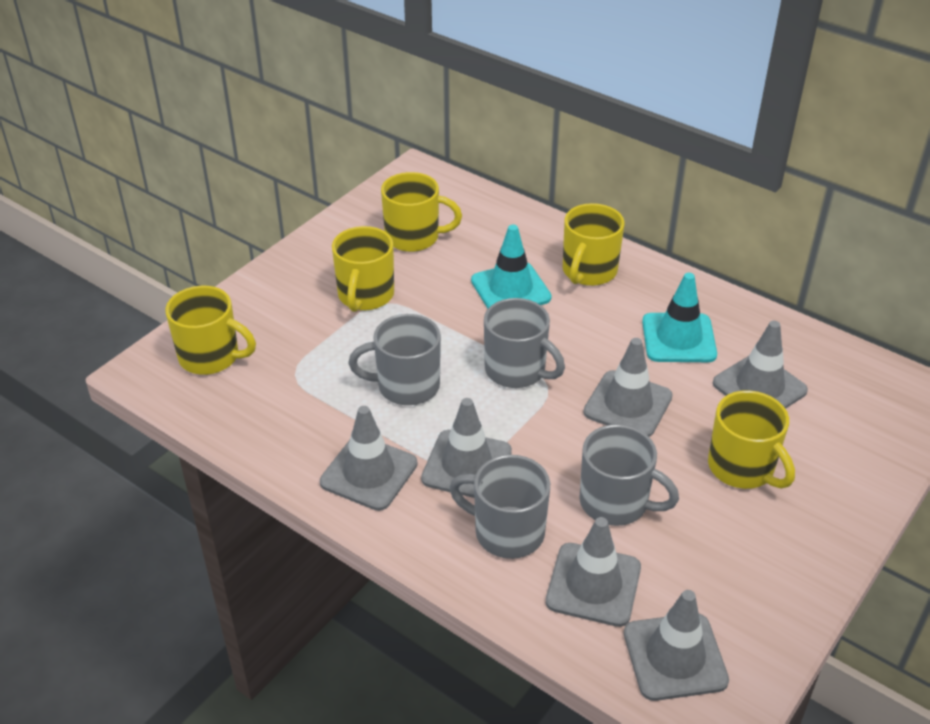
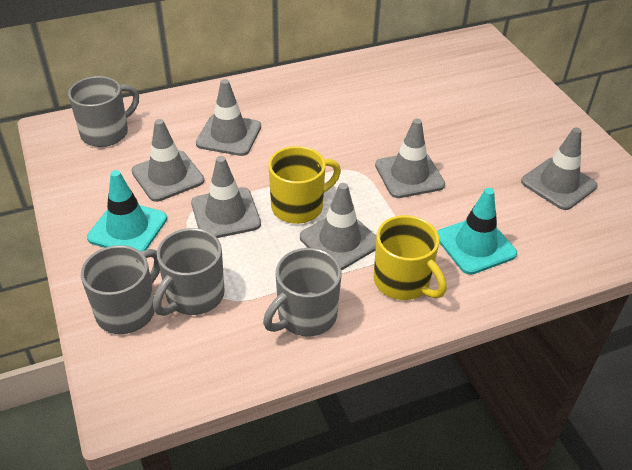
yellow mug: [166,286,256,375] [332,226,394,312] [381,172,462,252] [563,203,624,286] [708,390,795,489] = 5 -> [268,146,341,224] [374,215,447,300] = 2

